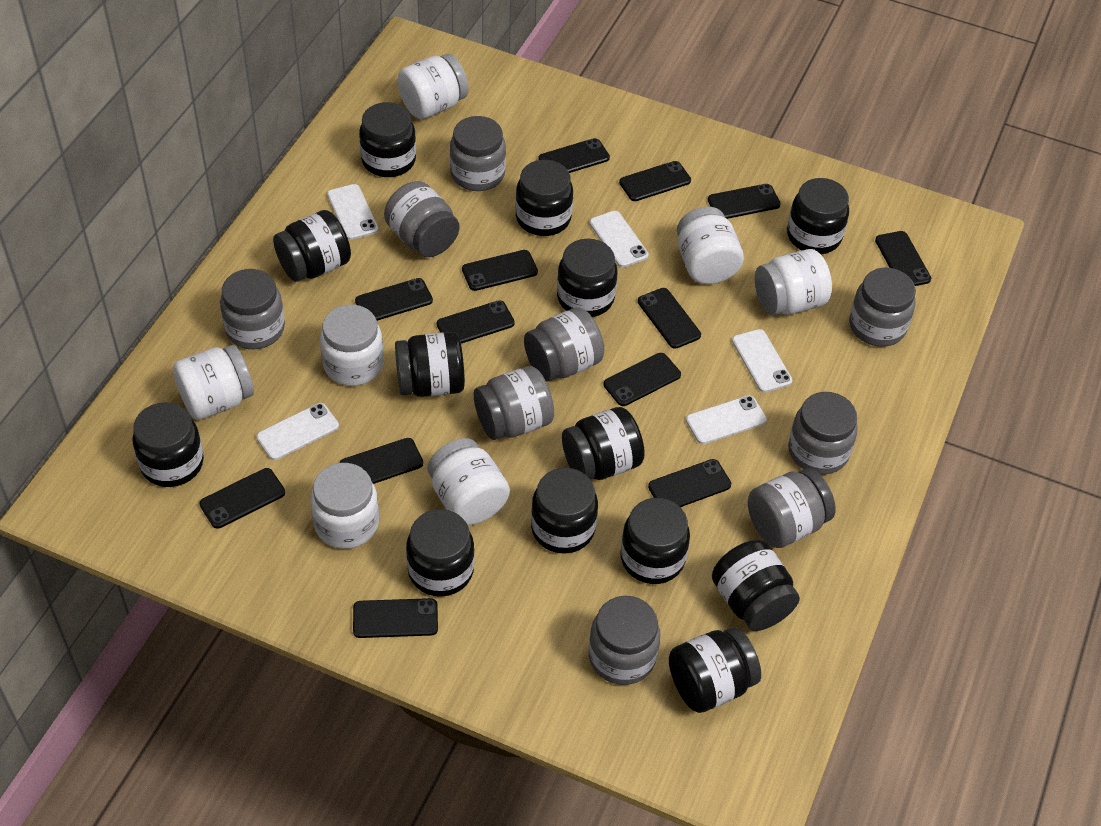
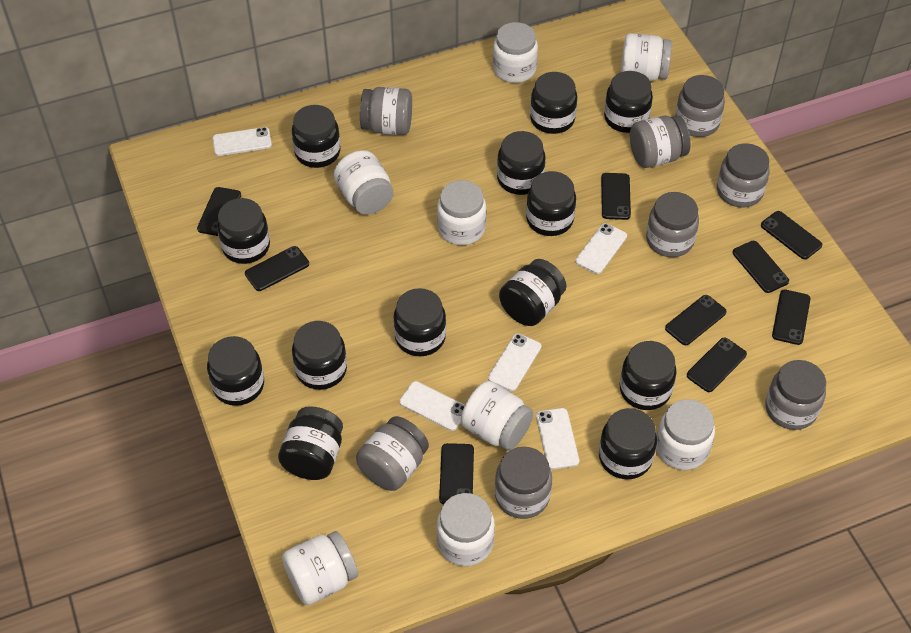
black phone: [199,468,285,529] [340,438,423,484] [353,598,438,638] [355,278,433,321] [437,300,515,344] [462,250,538,291] [538,138,610,173] [603,353,681,406] [619,161,691,201] [638,288,701,349] [648,459,731,507] [708,184,781,219] [875,231,931,286] = 13 -> [197,187,241,236] [245,246,309,291] [439,443,474,504] [601,173,631,220] [665,295,727,345] [687,337,747,392] [733,241,789,293] [761,211,822,259] [772,289,810,345] = 9
grey jar: [220,269,285,349] [384,181,460,257] [450,116,506,191] [474,366,554,440] [524,307,604,381] [589,596,661,685] [748,468,836,548] [788,392,858,475] [849,268,916,347] = 9 -> [356,416,429,491] [360,87,412,135] [495,447,552,519] [630,115,691,168] [646,192,699,257] [675,75,725,137] [717,143,770,208] [765,360,826,430] = 8
white jar: [173,345,254,420] [311,463,379,549] [320,305,384,386] [397,54,469,119] [428,438,510,525] [677,207,744,284] [755,249,832,315] = 7 -> [282,531,358,605] [334,150,394,215] [436,493,495,566] [437,180,486,245] [461,381,533,451] [493,22,538,83] [621,33,672,81] [656,399,715,470] = 8

